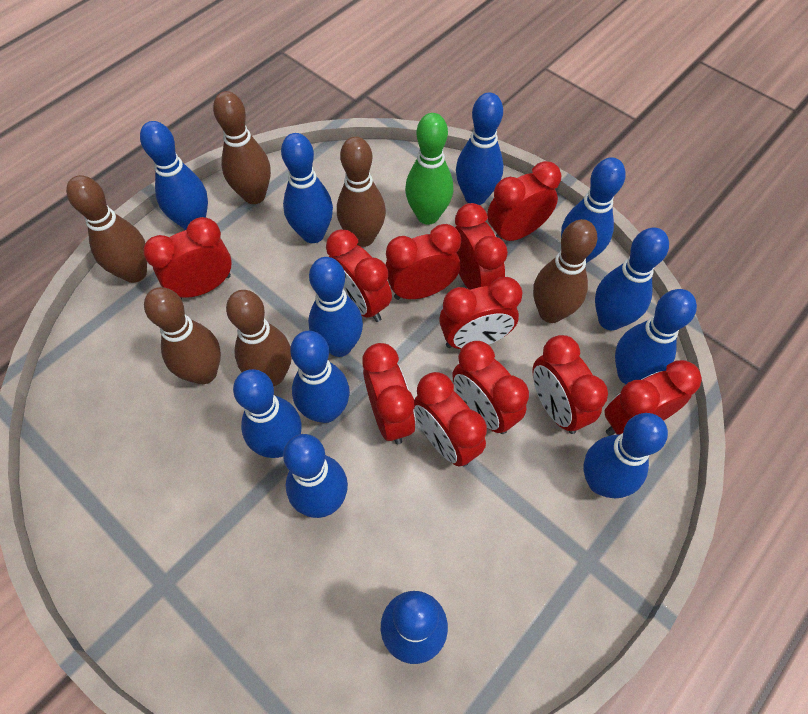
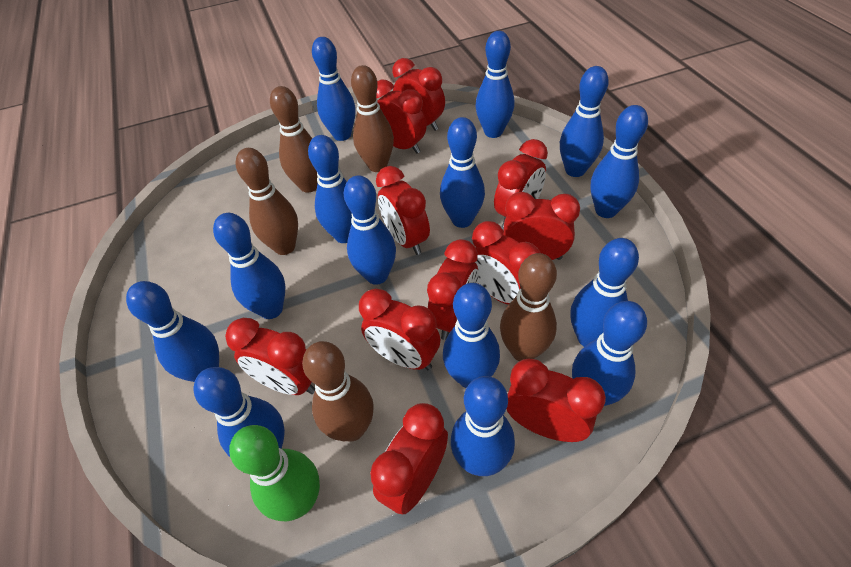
blue bowling pin: [140,121,208,230] [233,369,302,458] [281,133,333,243] [283,434,348,518] [290,331,350,423] [308,257,363,357] [381,591,448,664] [456,93,504,205] [561,157,626,263] [584,413,668,498] [595,227,669,330] [615,289,697,384] = 12 -> [126,281,219,382] [194,367,285,457] [213,213,285,319] [308,135,352,243] [312,37,356,141] [344,175,396,285] [440,117,485,228] [443,283,500,388] [451,376,515,476] [476,31,514,138] [560,66,609,177] [570,238,639,347] [572,301,647,406] [590,105,648,218] = 14
brown bowling pin: [66,175,147,283] [144,287,221,384] [213,91,271,204] [226,290,292,386] [337,137,386,247] [533,219,597,323] = 6 -> [236,148,298,255] [270,86,318,193] [302,341,374,441] [351,65,394,172] [500,253,557,361] = 5

